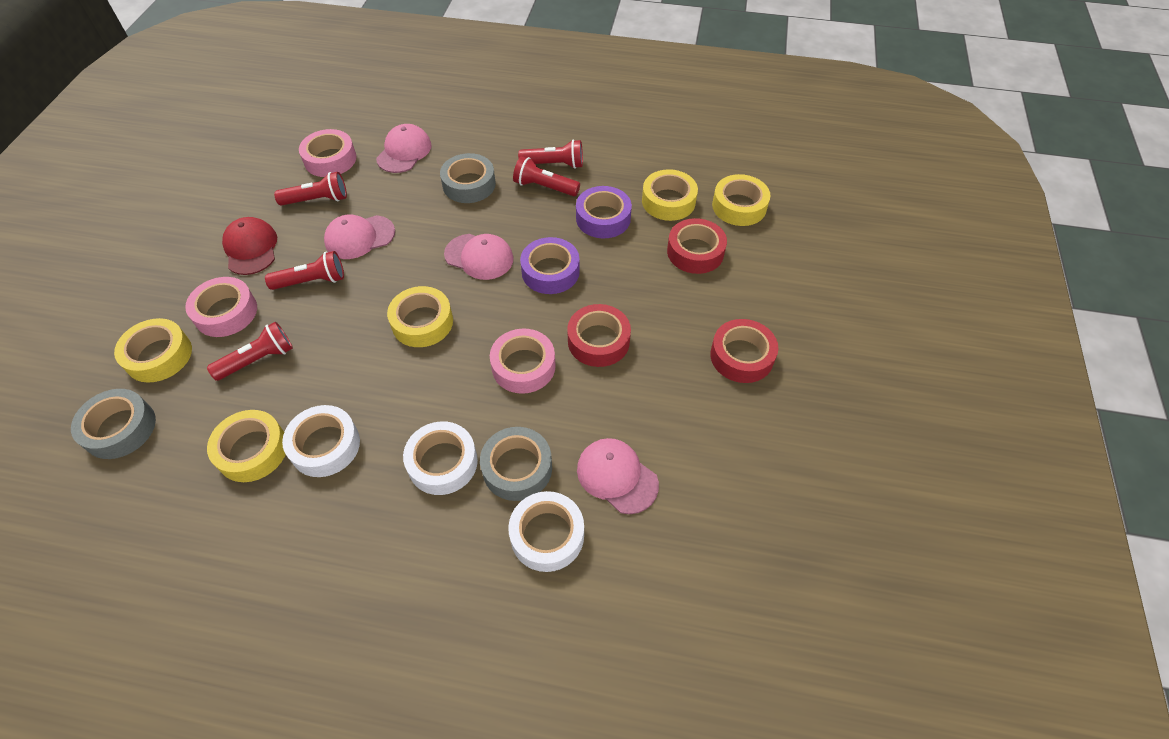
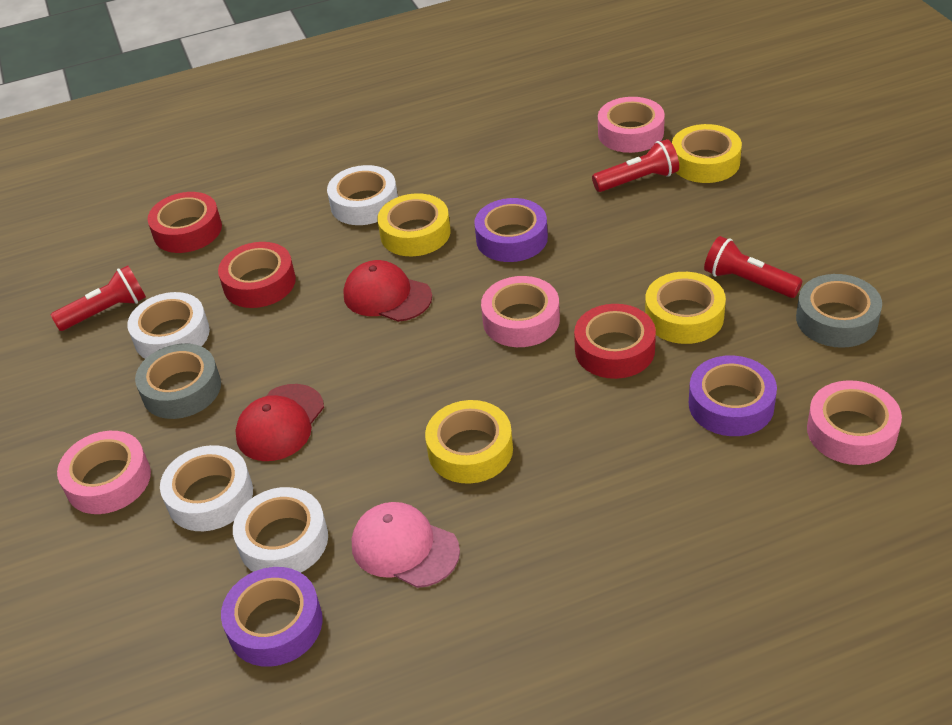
grey tape: [71,389,156,459] [440,153,496,203] [480,427,552,501] = 3 -> [135,343,221,419] [796,274,882,348] = 2
pink cap: [324,214,395,259] [376,124,432,173] [444,234,514,280] [577,438,659,514] = 4 -> [352,502,460,588] = 1
pink tape: [185,277,257,337] [299,129,357,177] [490,328,556,394] = 3 -> [57,431,151,514] [481,276,560,347] [598,97,665,153] [807,380,902,465] = 4
purple tape: [520,237,580,294] [576,186,632,239] = 2 -> [221,567,323,667] [474,198,548,262] [689,355,777,436] = 3
red cap: [222,217,277,275] = 1 -> [235,384,324,461] [343,260,432,322] = 2
red flashlight: [207,321,293,381] [265,251,344,290] [274,172,347,206] [513,156,580,196] [518,139,583,169] = 5 -> [51,265,146,331] [592,139,679,192] [704,236,802,298] = 3
white tape: [282,405,360,477] [403,421,478,495] [508,491,584,572] = 3 -> [127,292,210,359] [160,445,253,531] [233,487,328,573] [327,165,398,225] = 4
yellow tape: [114,318,192,383] [207,410,286,482] [387,286,453,347] [642,169,698,221] [712,174,770,226] = 5 -> [377,193,451,256] [425,400,513,484] [645,272,726,344] [672,124,742,183] = 4

